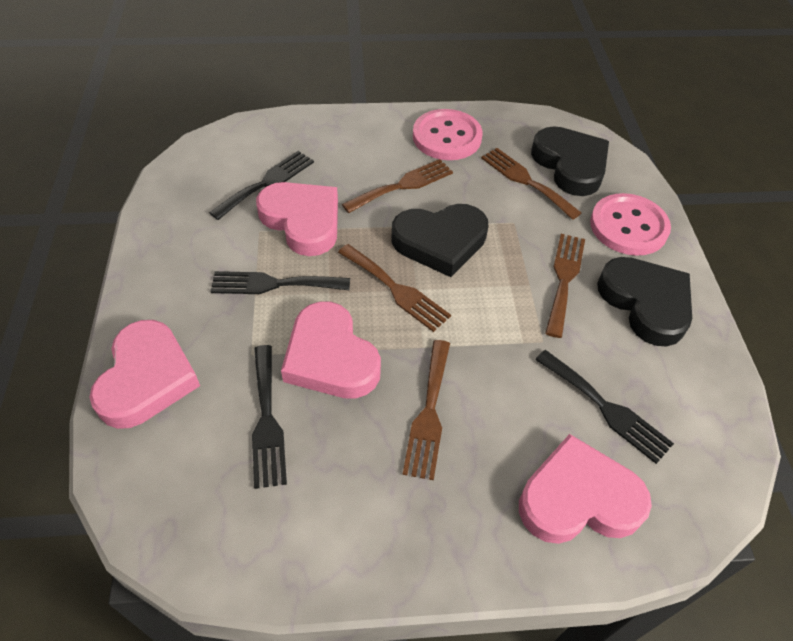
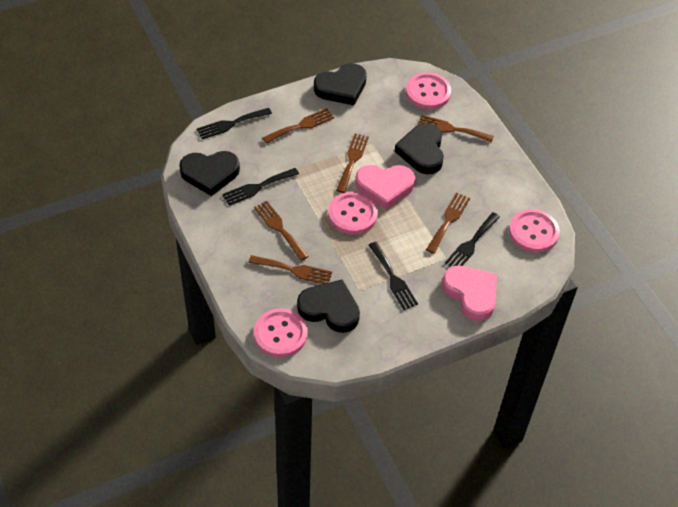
black heart: [392,204,488,277] [531,126,609,196] [597,257,692,347] = 3 -> [179,151,240,196] [297,279,360,333] [314,63,367,105] [395,123,444,174] = 4
brown fork: [338,244,451,332] [342,159,453,213] [403,340,450,480] [481,148,581,220] [545,234,585,338] = 5 -> [248,255,332,284] [254,201,308,261] [263,108,334,144] [336,133,369,193] [418,115,494,142] [426,193,470,254] = 6
pink button: [413,109,483,160] [590,193,671,256] = 2 -> [254,309,307,358] [328,192,378,235] [406,73,451,109] [509,209,560,253] = 4
pink heart: [89,320,200,429] [256,182,338,256] [281,301,381,399] [519,434,652,544] = 4 -> [355,165,415,210] [442,266,497,321] = 2

